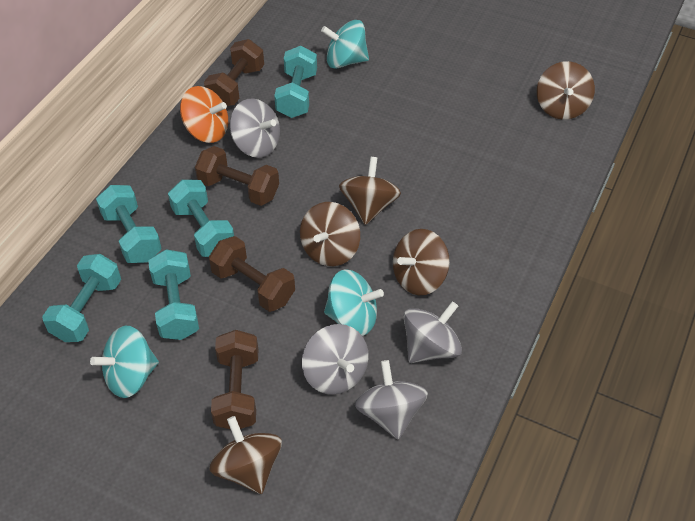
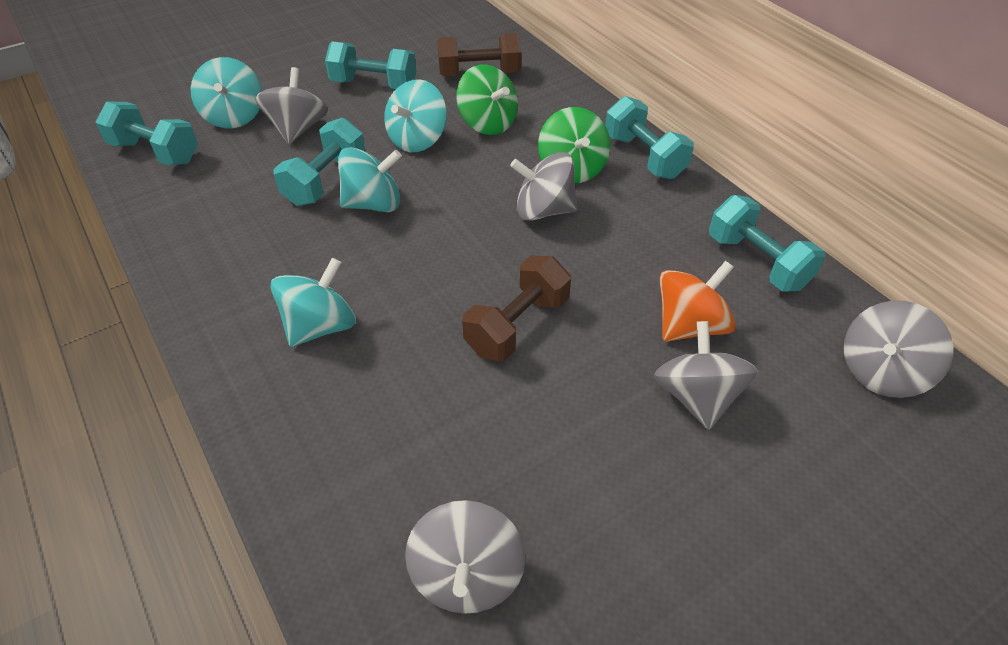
brown dumbbell: [195,146,279,206] [204,39,264,106] [209,236,295,312] [211,330,258,429] = 4 -> [437,33,522,77] [462,256,571,361] = 2
brown spinning top: [209,416,282,494] [300,202,360,266] [339,157,401,225] [393,229,450,295] [537,61,595,120] = 5 -> none = 0
green spinning top: none = 0 -> [456,64,518,135] [538,107,610,183] = 2
grey spinning top: [230,99,280,158] [302,324,368,395] [355,360,428,440] [404,301,462,363] = 4 -> [255,67,328,144] [405,500,526,614] [510,152,577,221] [655,321,758,430] [844,301,953,398] = 5
turquoise spinning top: [90,326,159,398] [321,20,369,69] [324,269,384,336] = 3 -> [191,57,262,128] [271,258,356,347] [338,147,402,212] [384,79,447,152] = 4

